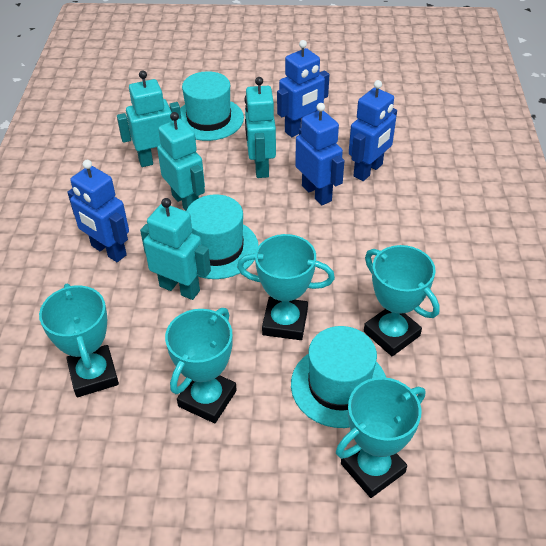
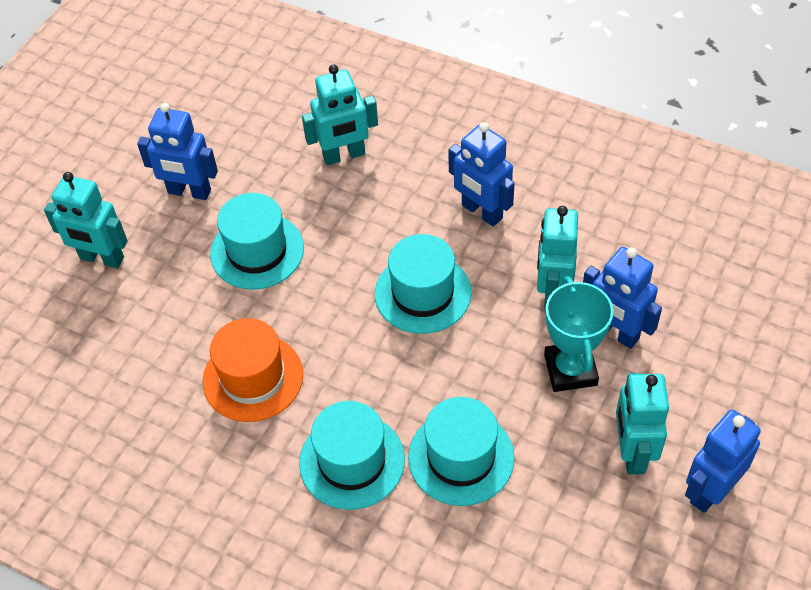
orange hat: none = 0 -> [203,318,303,422] = 1
turquoise hat: [180,71,244,141] [186,194,259,279] [291,326,386,428] = 3 -> [210,193,304,290] [299,401,405,510] [375,234,472,334] [408,397,514,506] = 4
turquoise trophy: [39,284,119,397] [165,308,237,423] [237,234,335,340] [336,377,425,498] [364,245,440,356] = 5 -> [544,276,614,392] = 1

